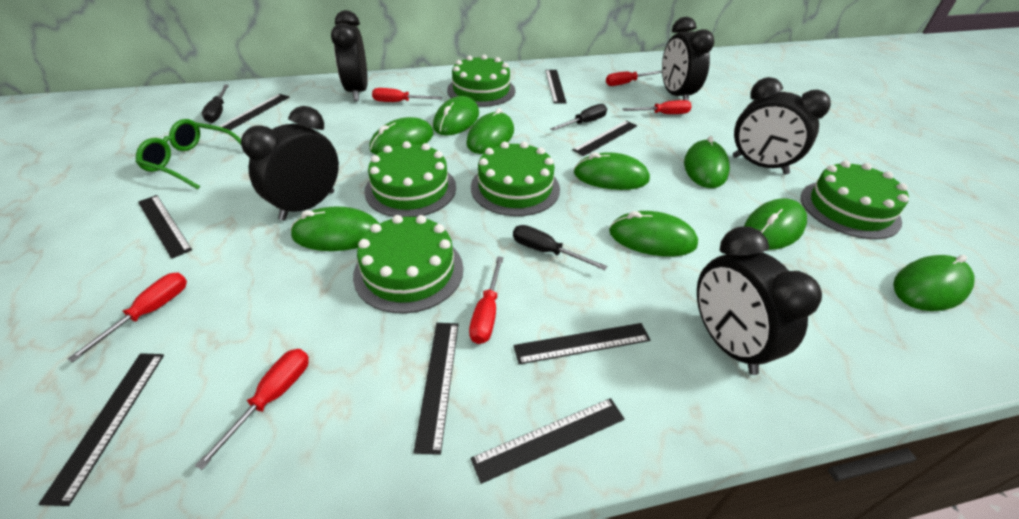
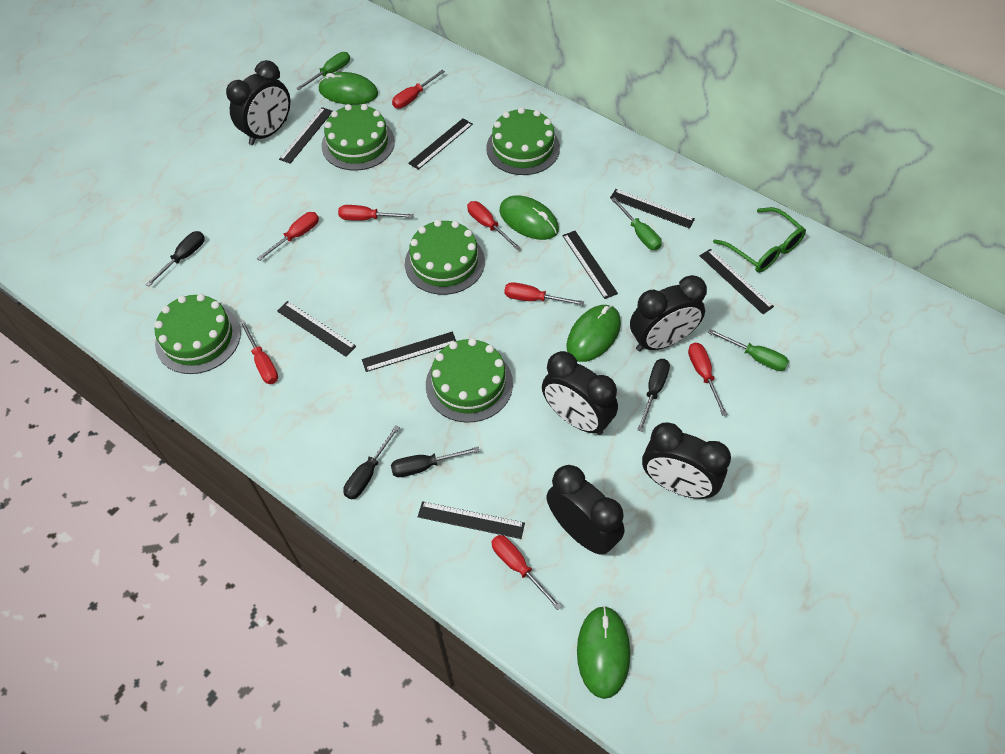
black screwdriver: [202,85,229,123] [513,225,607,270] [550,104,607,131] = 3 -> [145,231,205,287] [343,425,400,499] [391,447,479,477] [637,359,670,432] = 4
green mouse: [290,207,379,251] [369,117,434,155] [433,96,479,136] [466,108,514,154] [574,152,650,190] [609,211,698,257] [684,136,730,188] [744,198,807,250] [893,255,975,311] = 9 -> [319,72,378,105] [499,195,559,240] [566,305,621,362] [577,605,630,699] = 4
green screwdriver: none = 0 -> [296,52,350,90] [611,197,661,250] [708,329,789,371] = 3
red screwdriver: [67,272,187,362] [195,349,309,470] [372,88,442,102] [469,256,504,344] [606,71,662,86] [622,100,692,114] = 6 -> [240,320,278,384] [257,212,319,261] [338,205,414,221] [392,70,445,109] [467,201,521,250] [491,535,562,610] [504,282,584,305] [688,343,728,416] = 8

